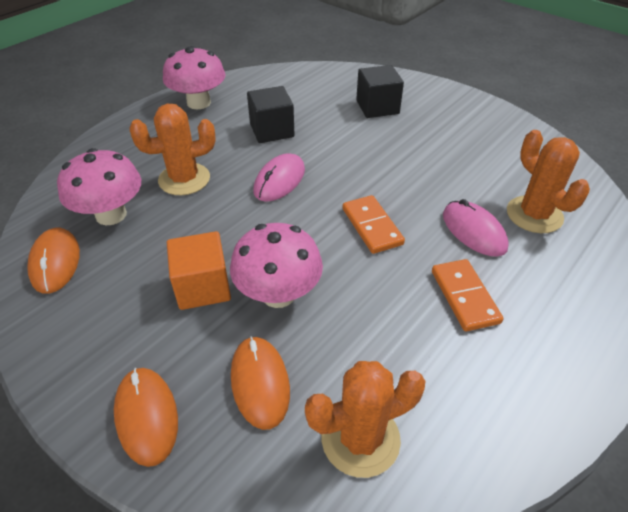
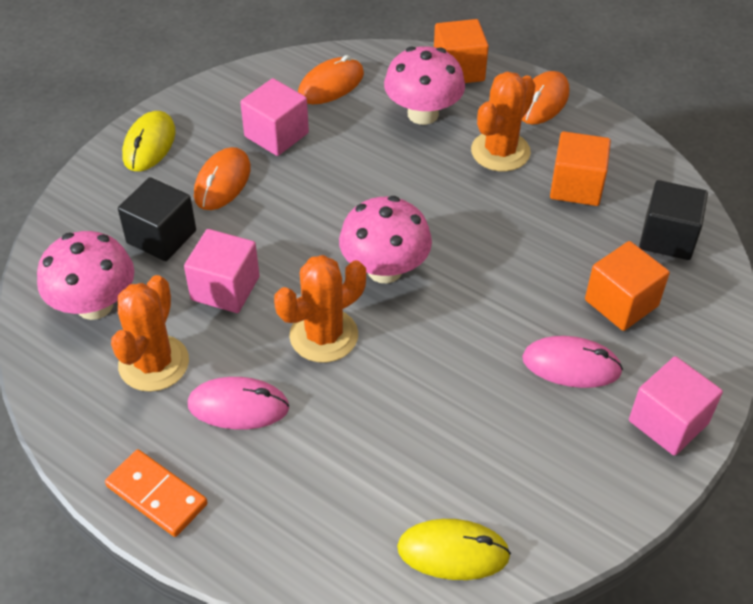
orange cube: [167,231,231,310] = 1 -> [434,19,489,83] [550,131,611,206] [585,241,670,331] = 3
orange domino: [343,195,405,254] [432,259,503,331] = 2 -> [105,449,208,537] = 1
pink cube: none = 0 -> [184,229,259,313] [240,78,309,156] [629,356,723,456] = 3
yellow mouse: none = 0 -> [122,111,176,171] [397,519,511,580] = 2

